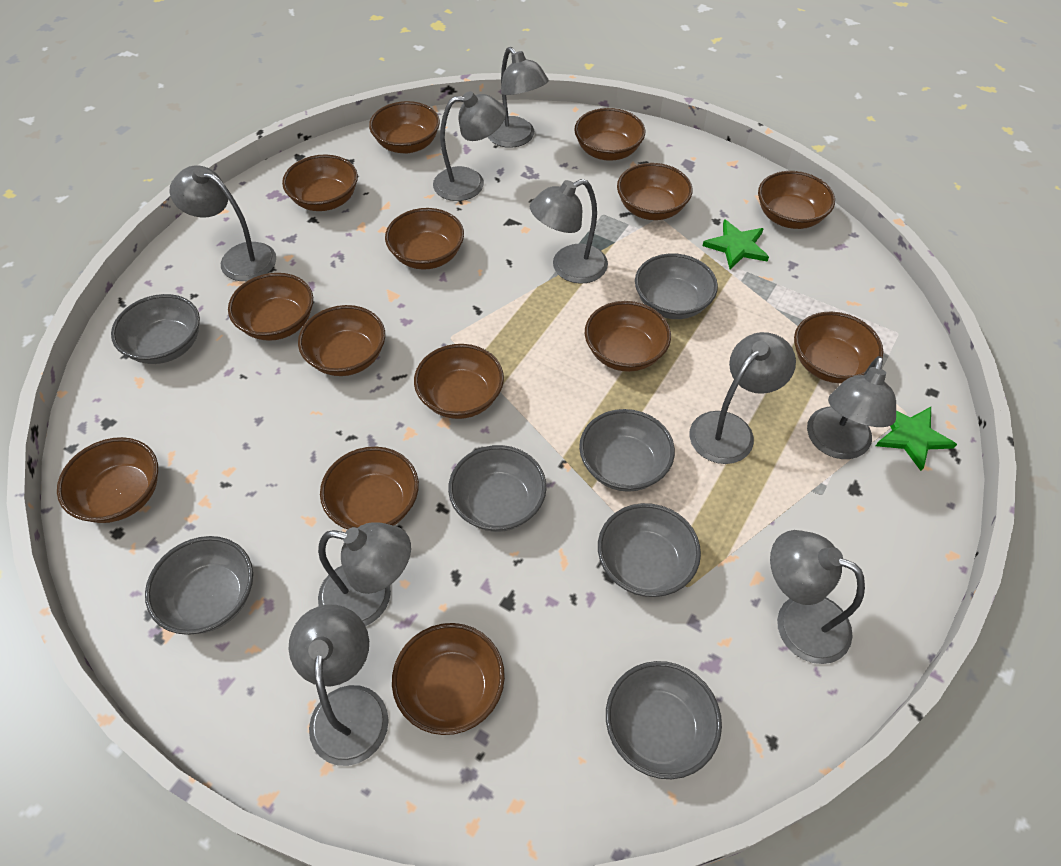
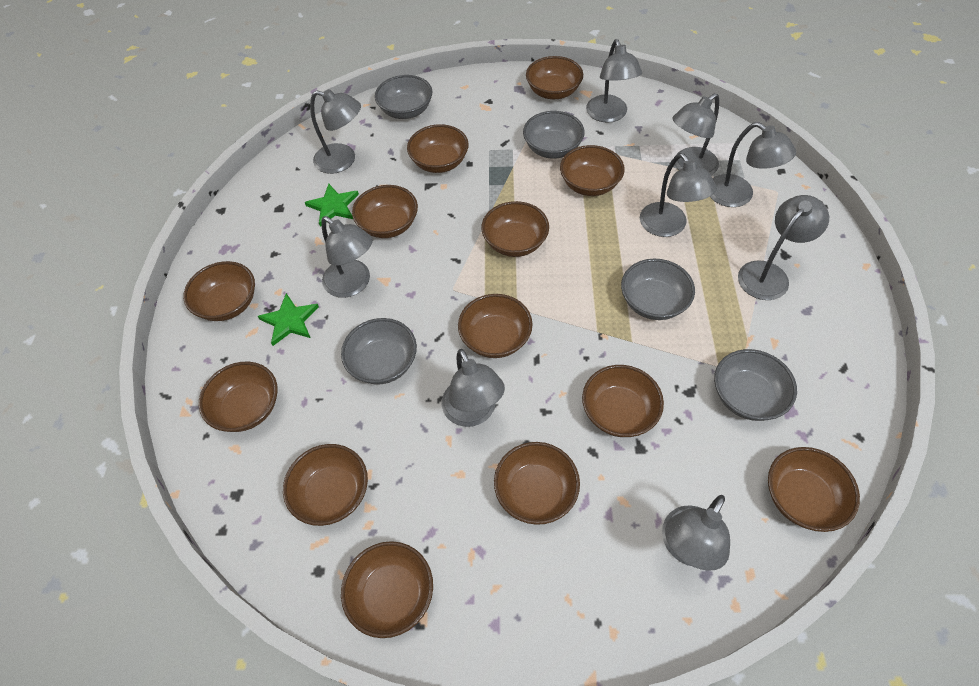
brown bowl: [57,437,158,523] [228,273,313,341] [282,154,358,211] [298,305,385,376] [320,447,419,529] [369,101,440,153] [385,208,464,269] [392,623,505,735] [414,344,504,419] [574,108,645,161] [585,301,671,372] [617,163,693,220] [758,171,835,229] [794,312,883,383] = 14 -> [183,261,255,321] [199,362,278,432] [283,444,368,526] [341,541,433,638] [352,185,418,238] [407,124,469,173] [458,294,533,358] [481,201,549,257] [494,442,580,525] [526,56,583,99] [560,145,625,196] [582,365,664,437] [768,447,860,532] = 13
grey bowl: [111,294,200,364] [145,536,253,635] [448,445,547,532] [579,409,675,492] [598,503,701,597] [606,661,722,779] [635,253,718,319] = 7 -> [341,318,417,385] [375,75,433,119] [523,111,585,159] [621,259,695,320] [714,349,797,421] = 5

